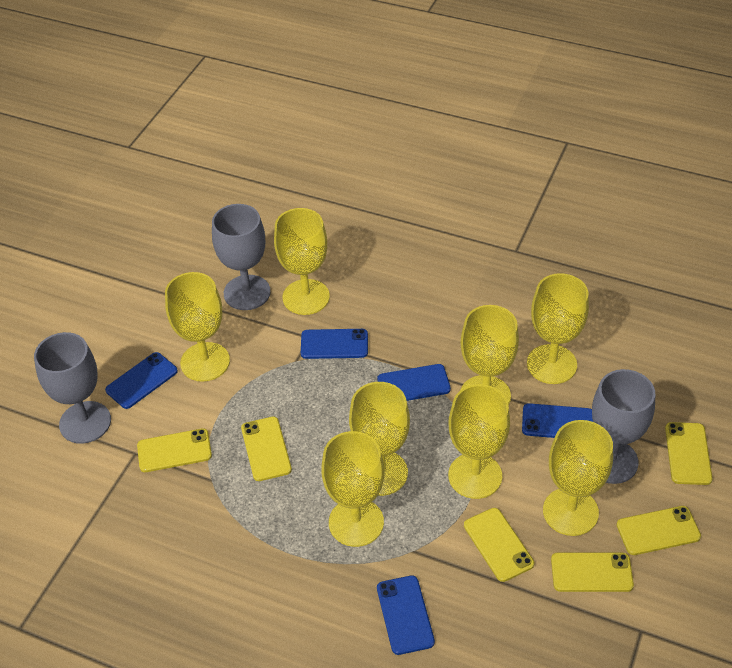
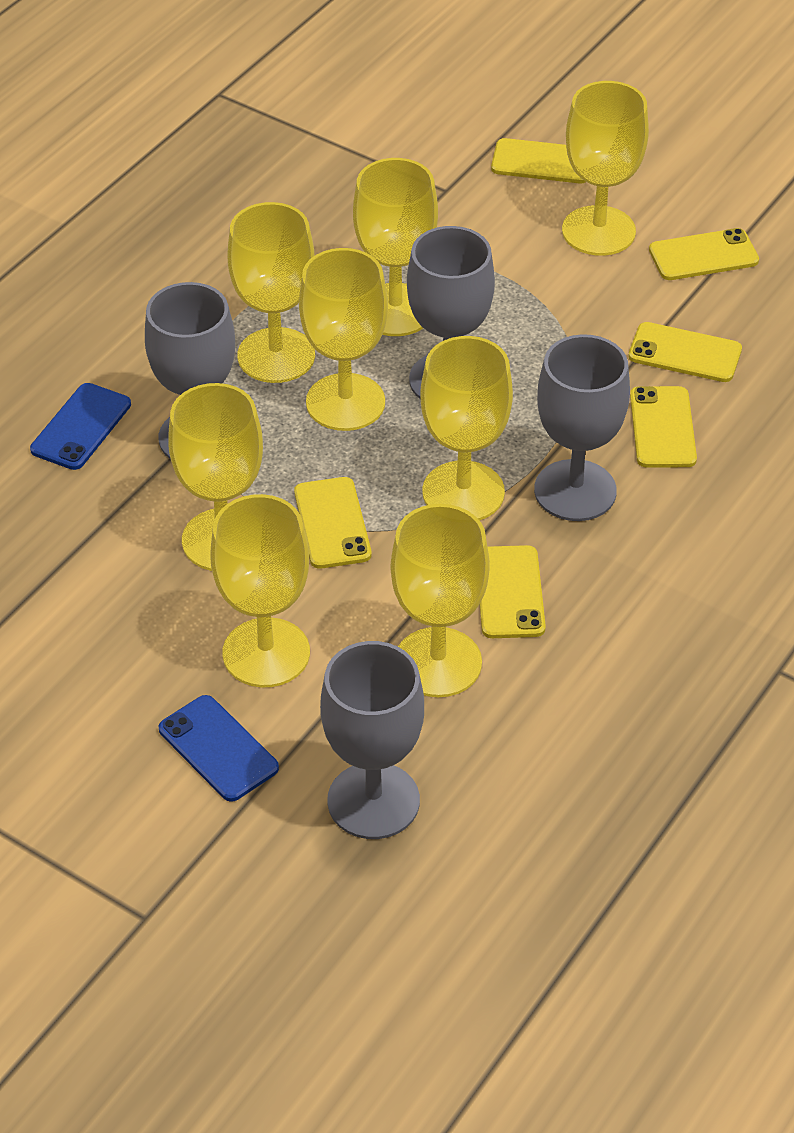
blue phone: [105,352,178,409] [301,329,368,359] [377,364,451,401] [377,575,435,655] [522,403,593,438] = 5 -> [30,383,131,470] [159,695,279,802] = 2
grey goblet: [34,332,111,444] [212,204,271,310] [592,369,655,484] = 3 -> [145,282,235,459] [320,641,424,839] [407,226,495,399] [534,334,630,521] = 4

